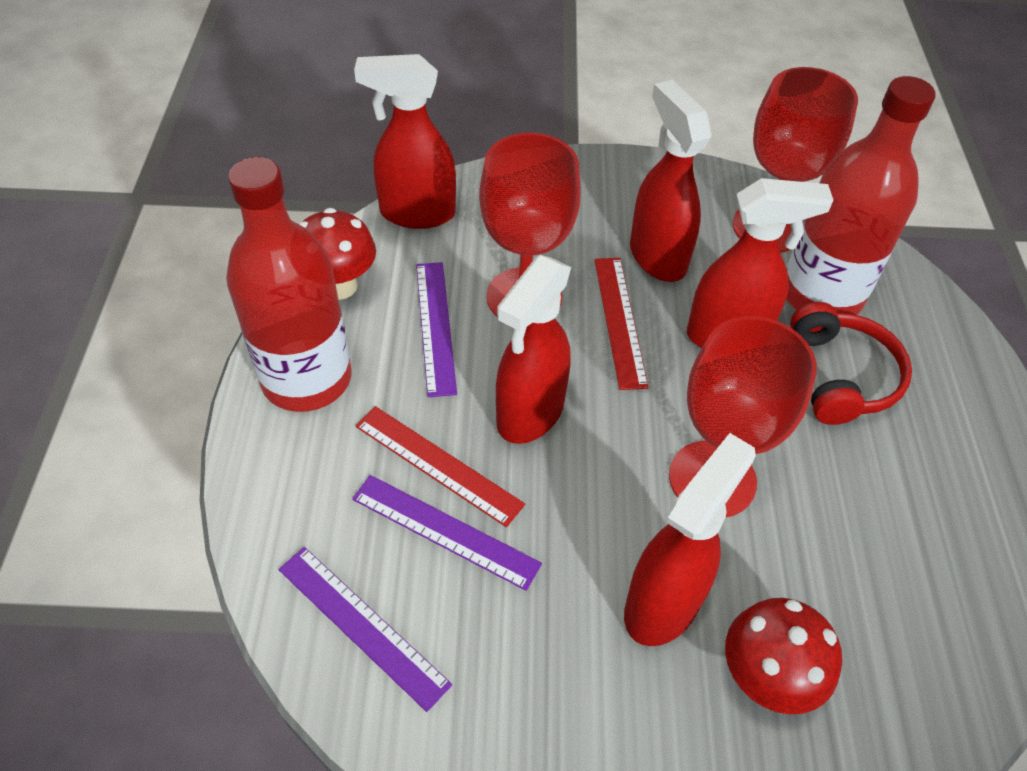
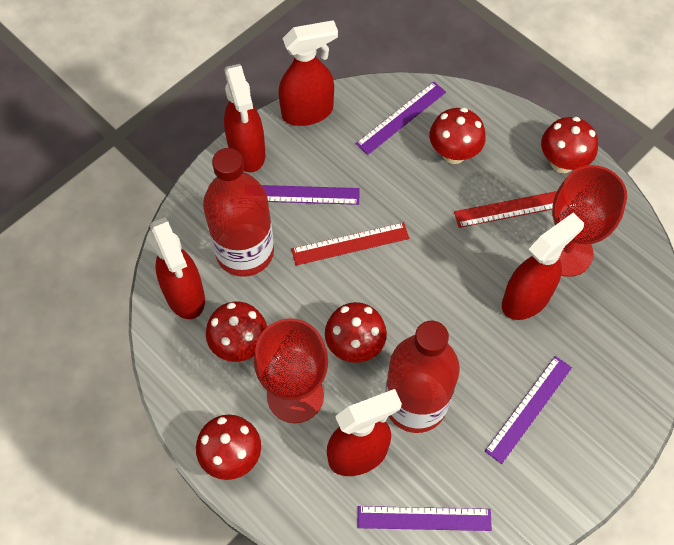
purple ruler: [278,547,452,712] [352,475,542,591] [416,262,457,397] = 3 -> [262,185,360,205] [355,82,446,155] [358,506,492,531] [485,356,572,464] = 4
red goblet: [479,133,581,317] [669,316,817,517] [733,67,858,253] = 3 -> [254,318,328,423] [552,165,627,277] = 2
red headphones: [790,302,912,425] = 1 -> none = 0
red mushroom: [299,208,376,300] [725,598,842,714] = 2 -> [196,415,261,480] [206,301,267,362] [325,302,387,363] [429,107,486,164] [541,117,598,173] = 5

